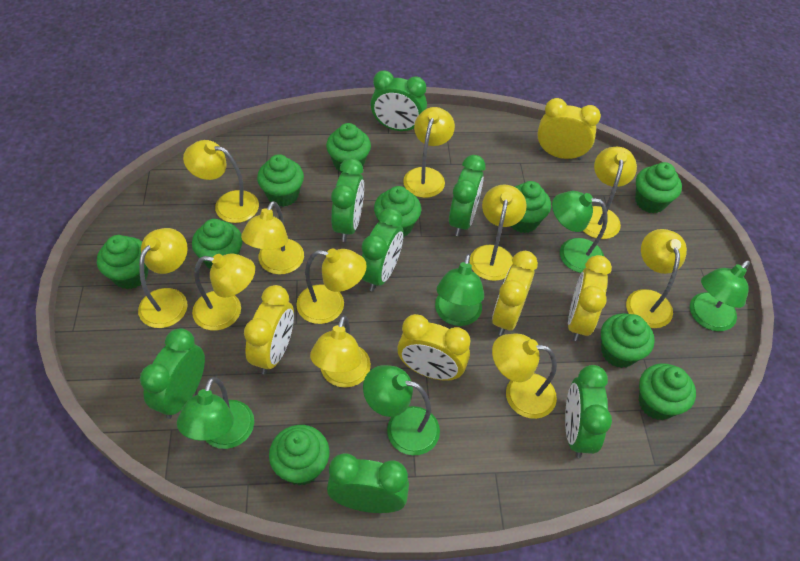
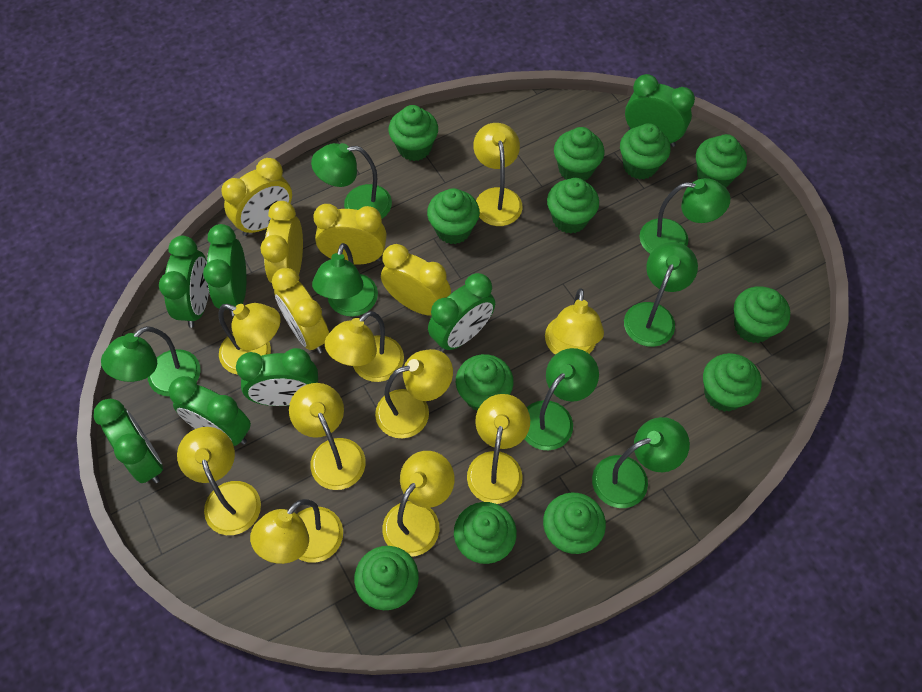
green cupcake: [97,235,148,289] [192,219,243,270] [257,154,304,207] [269,425,330,486] [326,123,371,173] [374,186,421,237] [510,181,551,233] [601,313,655,368] [635,162,682,214] [639,363,696,420] = 10 -> [354,546,419,610] [389,105,438,161] [427,188,480,244] [454,502,517,564] [456,354,514,411] [543,493,606,554] [547,178,599,234] [554,127,604,181] [620,123,670,179] [696,134,747,188] [703,353,762,412] [734,286,790,343] = 12
green lamp: [177,377,254,449] [363,365,440,455] [435,254,484,326] [552,191,607,273] [690,260,750,331] = 5 -> [101,326,201,397] [311,143,392,219] [312,243,378,317] [524,348,599,450] [592,417,690,508] [624,242,698,347] [639,178,730,254] = 7
yellow lamp: [138,228,188,328] [183,140,259,223] [192,253,255,331] [241,201,304,275] [296,249,367,324] [310,315,371,388] [403,107,455,198] [470,184,527,281] [492,334,557,419] [583,147,637,239] [626,229,687,328] = 11 -> [177,427,261,535] [219,303,281,375] [250,499,343,564] [289,383,366,490] [325,311,404,382] [375,349,453,438] [383,451,454,557] [467,394,530,504] [473,123,523,226] [545,288,604,354] = 10

